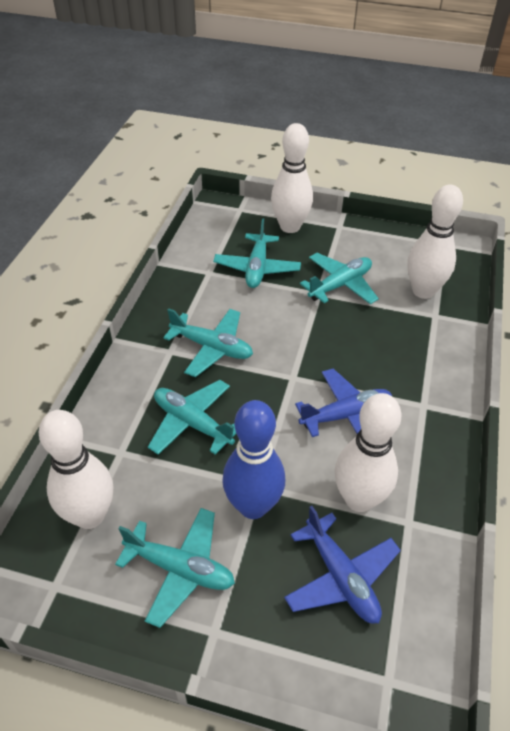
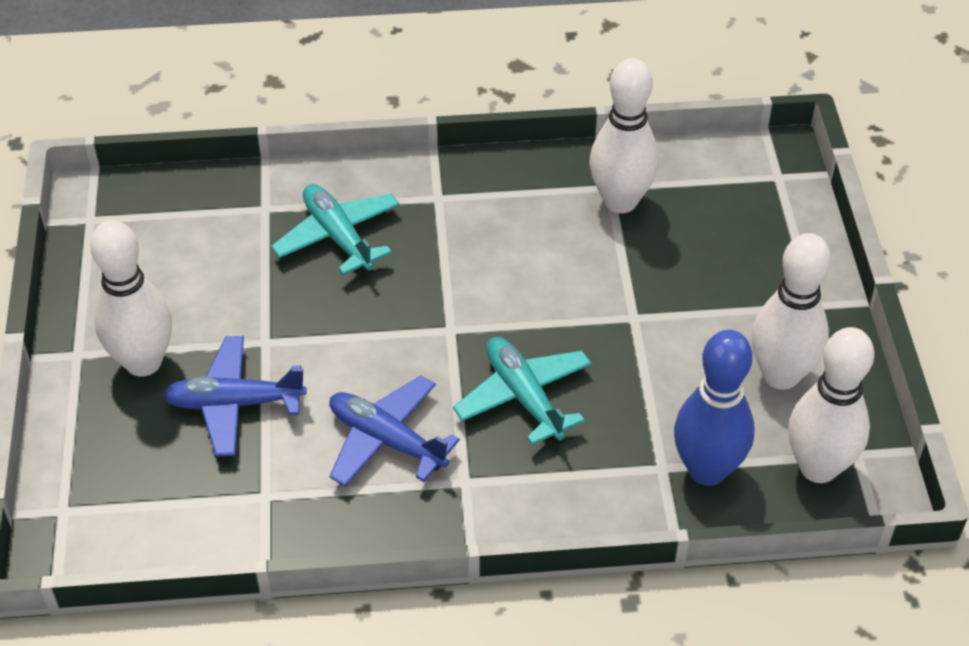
turquoise plane: [115,508,235,628] [148,380,236,455] [163,309,253,377] [213,218,301,288] [300,253,379,304] = 5 -> [271,184,400,275] [453,337,592,445] = 2

